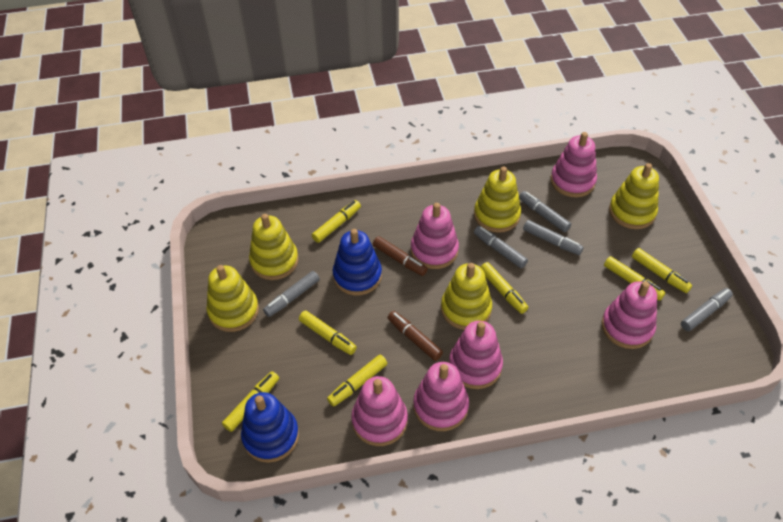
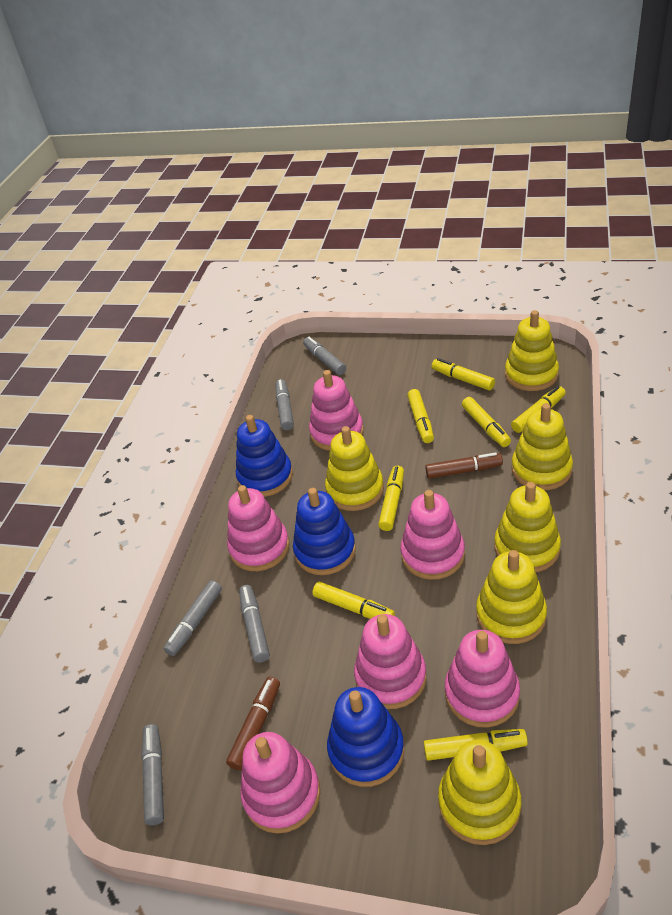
blue stacking toy: [241,392,299,463] [333,229,382,295] = 2 -> [236,415,293,497] [293,488,356,575] [327,687,404,787] = 3
yellow stacking toy: [207,265,259,332] [249,214,298,280] [441,263,492,330] [474,167,521,233] [609,163,659,229] = 5 -> [325,426,384,511] [438,739,521,845] [476,550,547,644] [494,482,561,572] [505,310,559,391] [512,403,573,490] = 6

